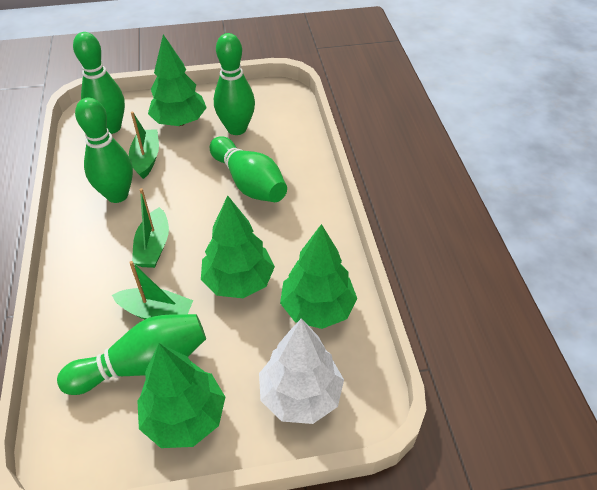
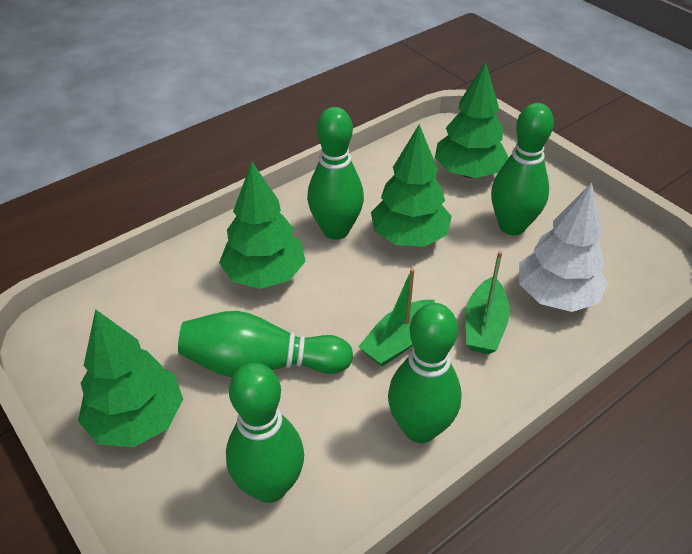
green boat: [112,261,193,319] [129,112,159,179] [132,188,169,268] = 3 -> [358,268,435,367] [465,251,510,354] = 2

